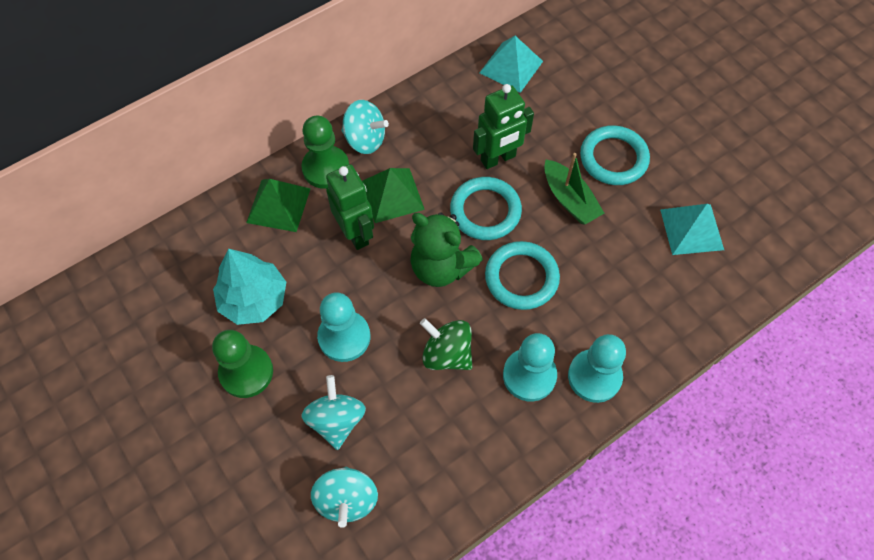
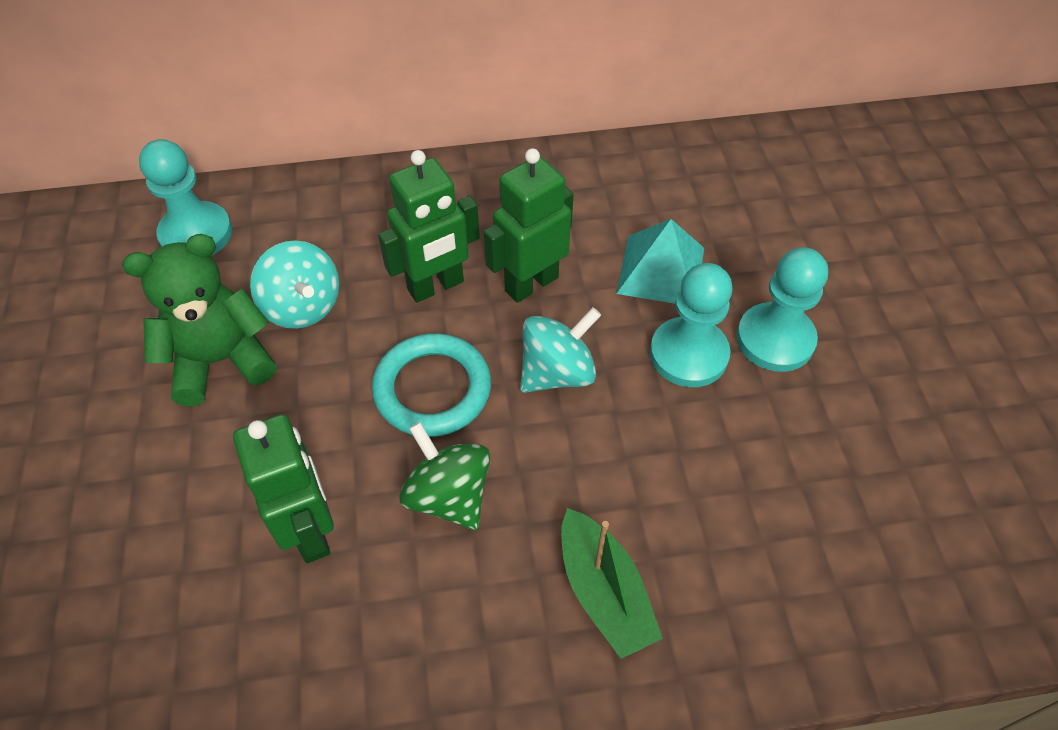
green pawn: [212,330,273,398] [301,116,349,189] = 2 -> none = 0
green pyramid: [246,179,311,232] [362,168,425,223] = 2 -> none = 0
green robot: [326,164,374,250] [473,84,534,169] = 2 -> [233,414,334,563] [378,150,480,303] [484,148,574,303] = 3
turquoise pyramid: [480,36,543,93] [660,204,724,255] = 2 -> [616,219,704,304] = 1
turquoise ring: [450,177,522,240] [485,241,560,310] [580,125,650,185] = 3 -> [372,333,491,437] = 1
turquoise spinning top: [302,375,366,450] [311,467,378,528] [342,100,389,154] = 3 -> [250,240,339,329] [520,307,601,393] = 2
turquoise tree: [213,249,286,325] = 1 -> none = 0

